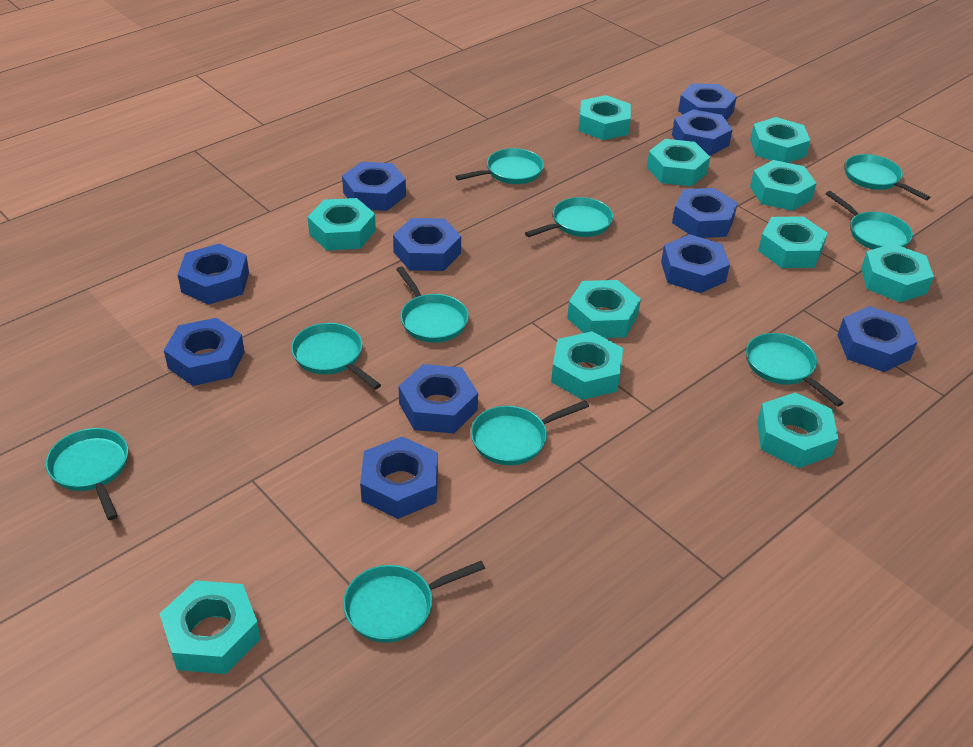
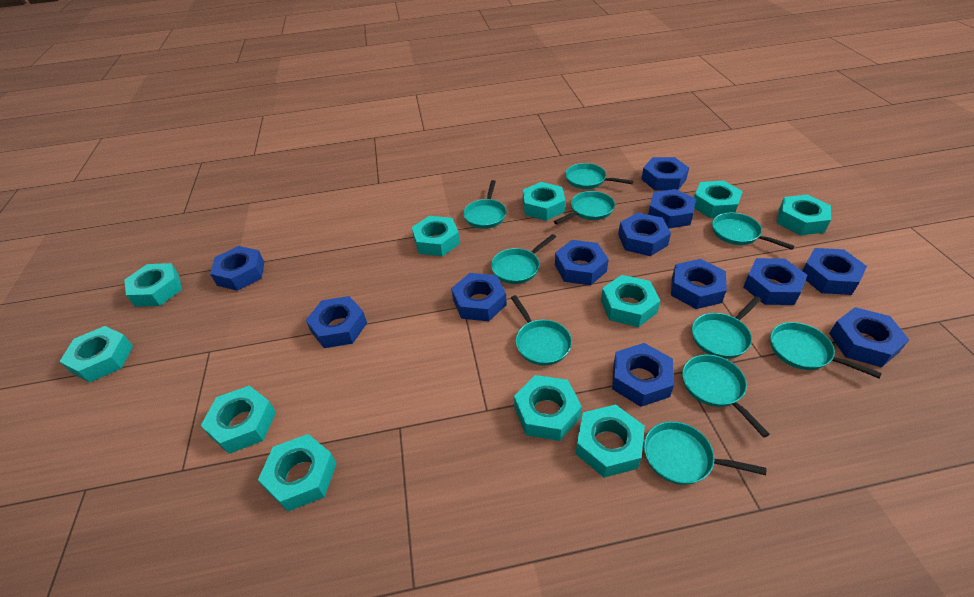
blue nut: [164,318,245,386] [178,244,249,305] [342,162,406,211] [360,436,438,519] [393,218,461,271] [399,364,478,433] [661,234,730,293] [672,109,733,156] [672,188,738,238] [678,83,737,121] [838,306,917,372] = 11 -> [210,246,264,291] [306,296,367,348] [451,273,507,321] [555,240,609,285] [612,343,674,407] [618,213,671,256] [641,157,689,191] [648,189,696,229] [671,259,727,309] [743,258,807,305] [802,248,867,295] [829,307,909,368] = 12

